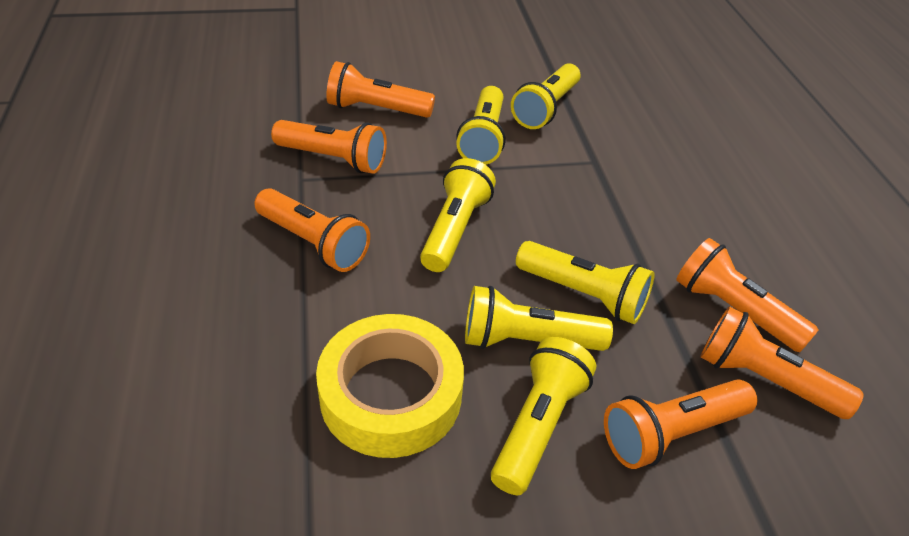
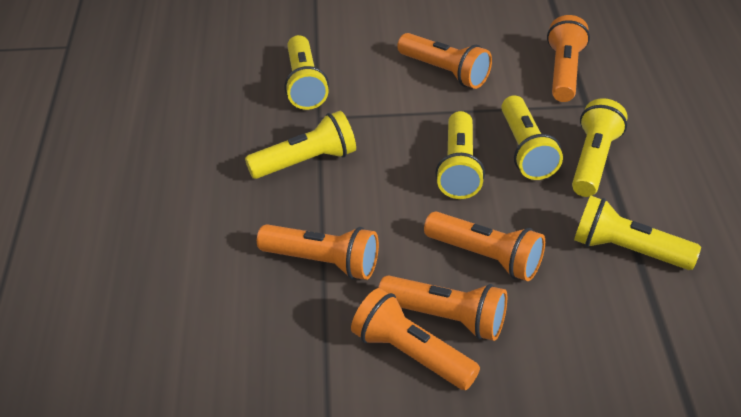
yellow tape: [316,314,464,458] = 1 -> none = 0

